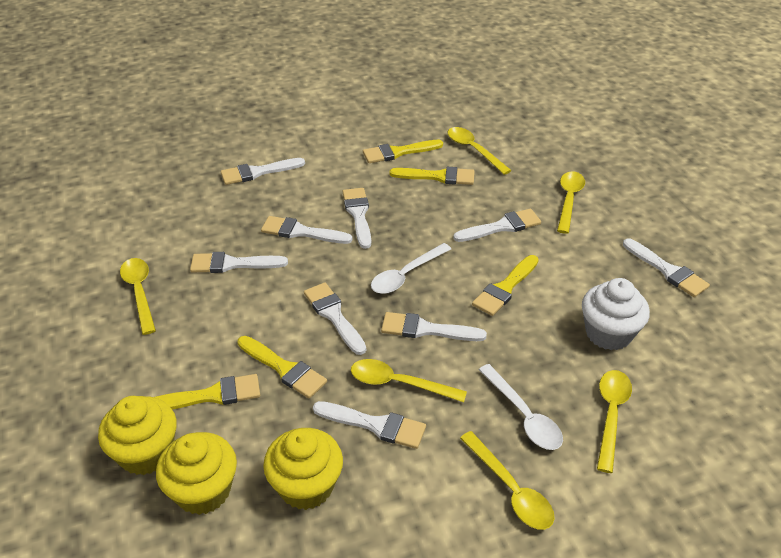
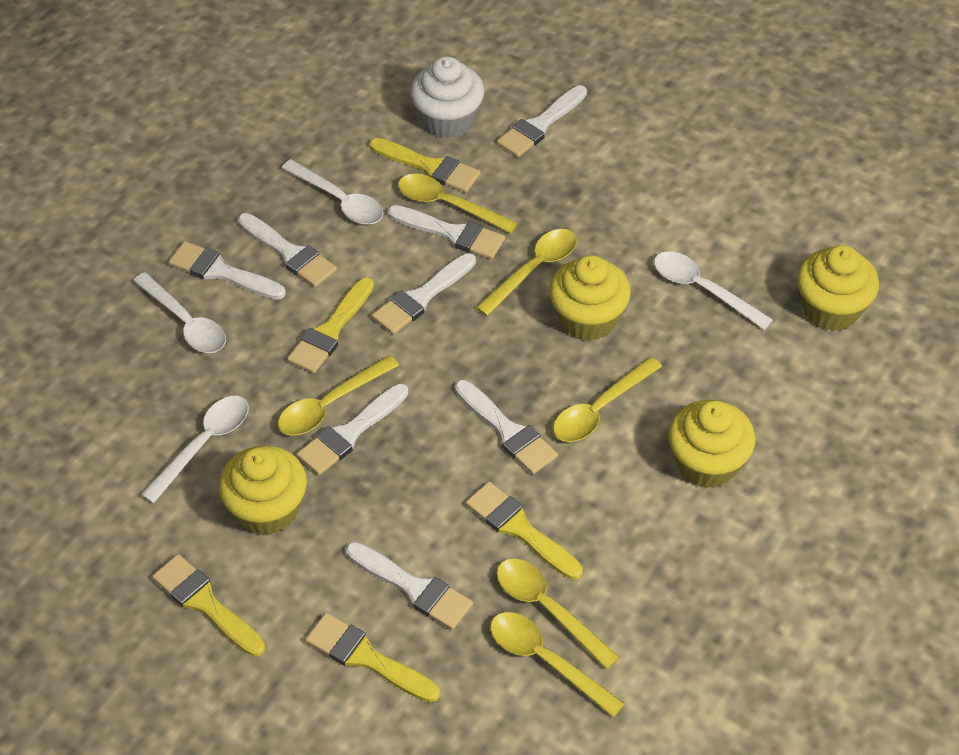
white brush: [190,252,288,273] [221,158,305,185] [261,216,353,244] [304,283,366,355] [313,401,426,449] [343,188,371,249] [381,312,487,341] [453,209,541,242] [623,238,710,297] = 9 -> [169,241,286,300] [238,213,337,287] [297,383,408,475] [346,542,473,630] [372,253,476,334] [388,205,505,259] [455,380,558,474] [497,85,587,157] = 8
white spoon: [371,243,451,294] [479,364,563,450] = 2 -> [133,272,226,353] [141,396,249,503] [281,159,384,225] [654,251,773,330] = 4
yellow cupcake: [98,396,177,475] [156,432,237,515] [263,428,343,510] = 3 -> [219,445,307,535] [549,255,631,341] [668,400,755,488] [797,245,879,331] = 4

